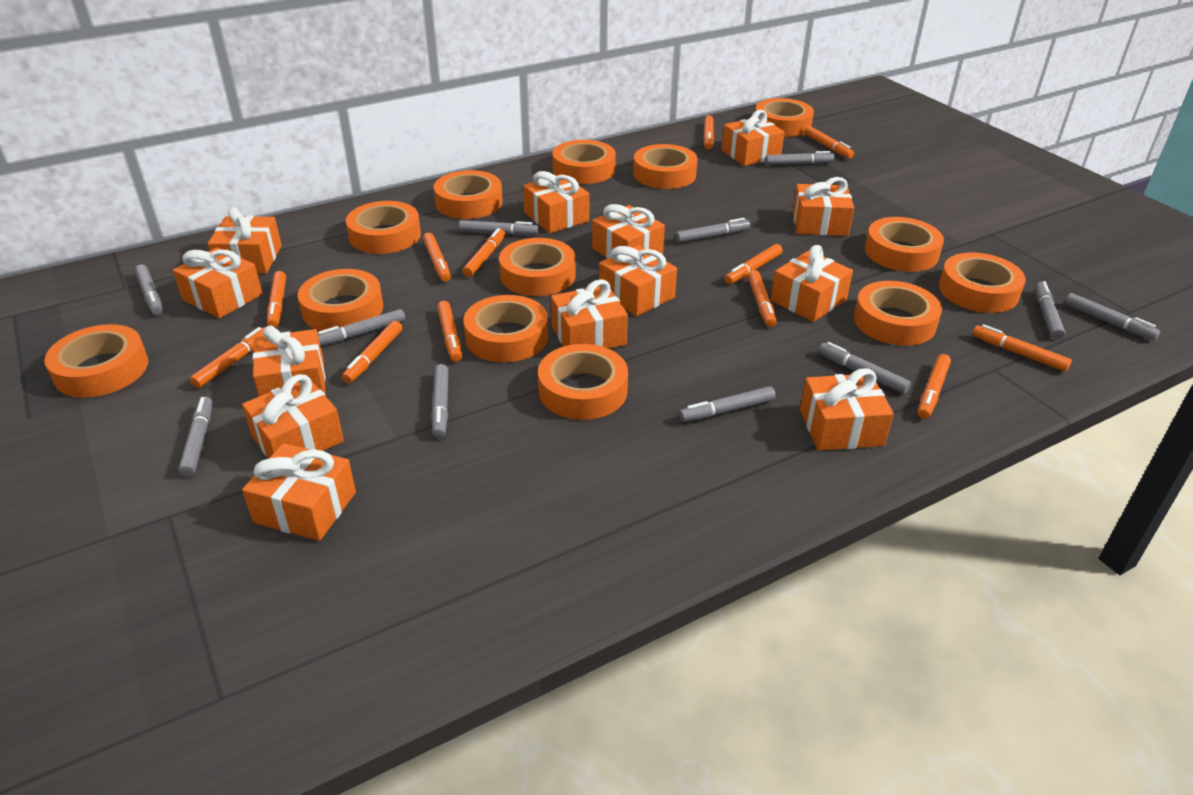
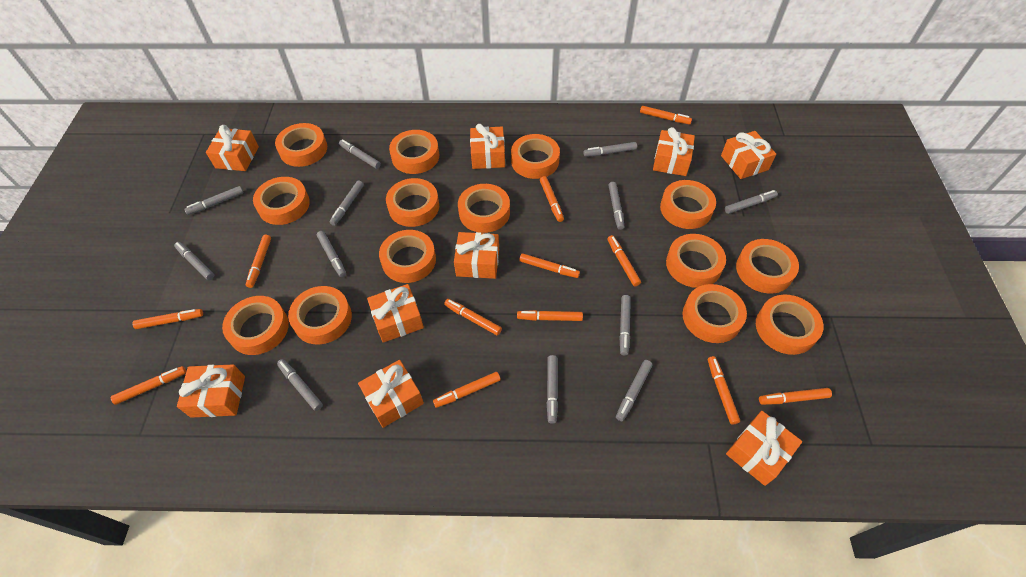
grey marker: [135,264,163,315] [178,397,213,477] [318,309,405,346] [431,364,448,438] [459,220,539,235] [675,218,750,243] [679,386,776,422] [765,151,835,165] [819,342,911,394] [1035,281,1065,340] [1065,293,1160,340] = 11 -> [174,242,214,280] [184,186,244,215] [277,359,323,411] [317,231,346,277] [329,180,364,226] [339,139,381,169] [546,355,558,424] [583,142,637,157] [609,182,624,230] [616,360,653,421] [619,295,631,356] [725,190,778,214] = 12
orange gift: [173,247,262,318] [208,207,282,273] [242,374,344,458] [242,443,356,541] [253,326,326,396] [523,171,589,233] [551,279,628,349] [592,204,665,259] [599,245,677,316] [722,110,785,166] [771,245,853,322] [792,177,854,236] [800,368,894,451] = 13 -> [177,364,245,418] [206,125,259,171] [358,360,424,428] [367,284,424,343] [454,232,499,279] [470,124,505,169] [653,127,695,176] [721,131,776,179] [726,411,802,486] = 9
orange tape: [44,324,148,398] [298,269,383,331] [346,201,421,254] [434,170,503,219] [463,295,548,363] [499,238,575,296] [538,344,628,420] [552,140,616,184] [633,144,698,189] [755,98,814,137] [854,281,942,346] [865,217,944,272] [939,253,1026,313] = 13 -> [222,296,289,355] [253,177,310,225] [275,123,327,167] [288,286,352,345] [379,230,436,283] [386,178,439,227] [389,130,439,174] [458,184,510,233] [511,134,560,179] [660,180,716,229] [666,234,726,288] [682,284,747,343] [736,239,799,294] [756,295,824,355] = 14

